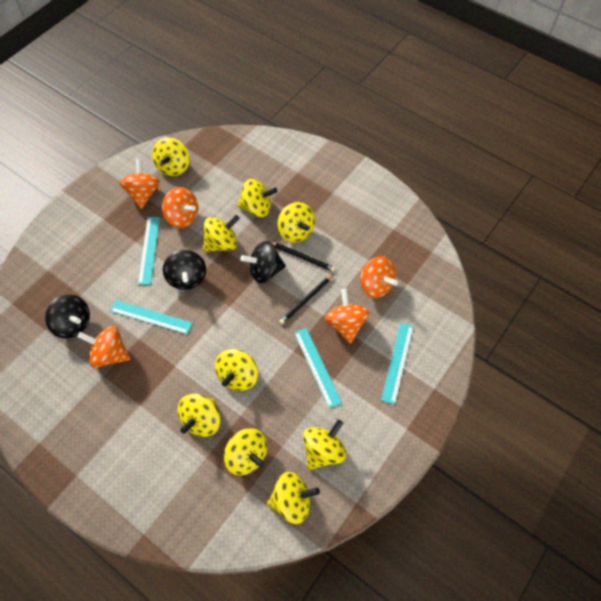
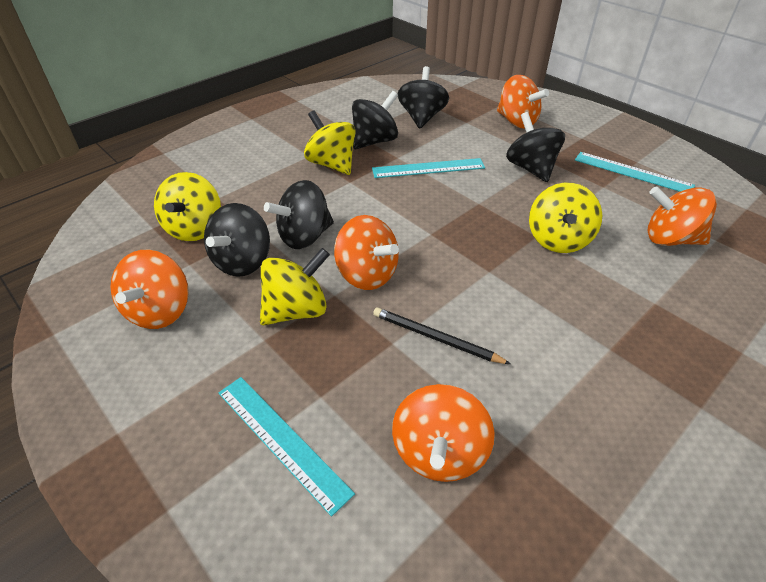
black pencil: [271,242,335,272] [279,274,334,324] = 2 -> [373,308,511,364] = 1
black spinning top: [45,295,90,339] [163,250,206,290] [240,241,286,283] = 3 -> [204,203,270,277] [264,180,334,249] [352,91,398,149] [398,66,449,129] [506,112,565,182] = 5
turquoise ruler: [110,300,192,334] [138,217,160,285] [294,328,342,408] [381,323,414,404] = 4 -> [219,377,355,517] [372,158,485,178] [575,152,695,192] = 3
yellow spinning top: [152,137,190,176] [177,394,221,437] [203,215,240,252] [215,349,258,391] [224,428,267,475] [237,179,277,217] [267,472,320,524] [277,202,315,243] [303,419,346,470] = 9 -> [154,172,221,241] [260,248,330,325] [304,110,356,175] [529,183,603,253] = 4

